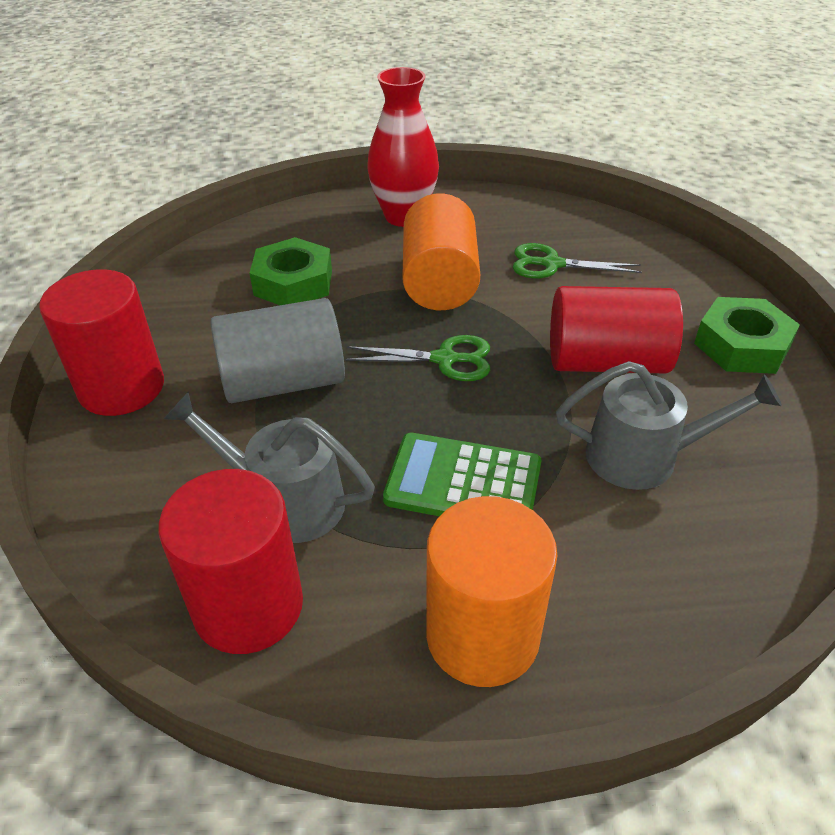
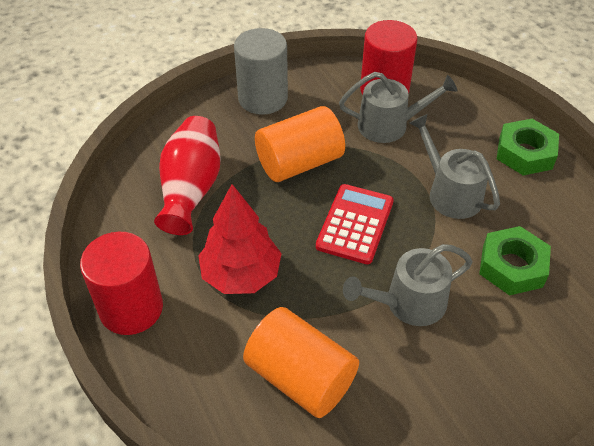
green calculator: [383,433,541,516] = 1 -> none = 0
green scissors: [345,335,490,381] [513,243,642,279] = 2 -> none = 0
grey watering can: [164,392,375,543] [556,361,782,490] = 2 -> [339,72,457,143] [343,244,473,326] [410,114,500,219] = 3
red calculator: none = 0 -> [316,184,394,264] = 1
red cylinder: [39,269,164,416] [158,469,303,654] [550,286,683,374] = 3 -> [80,232,163,335] [360,20,417,94] = 2
red tree: none = 0 -> [198,184,282,294] = 1

